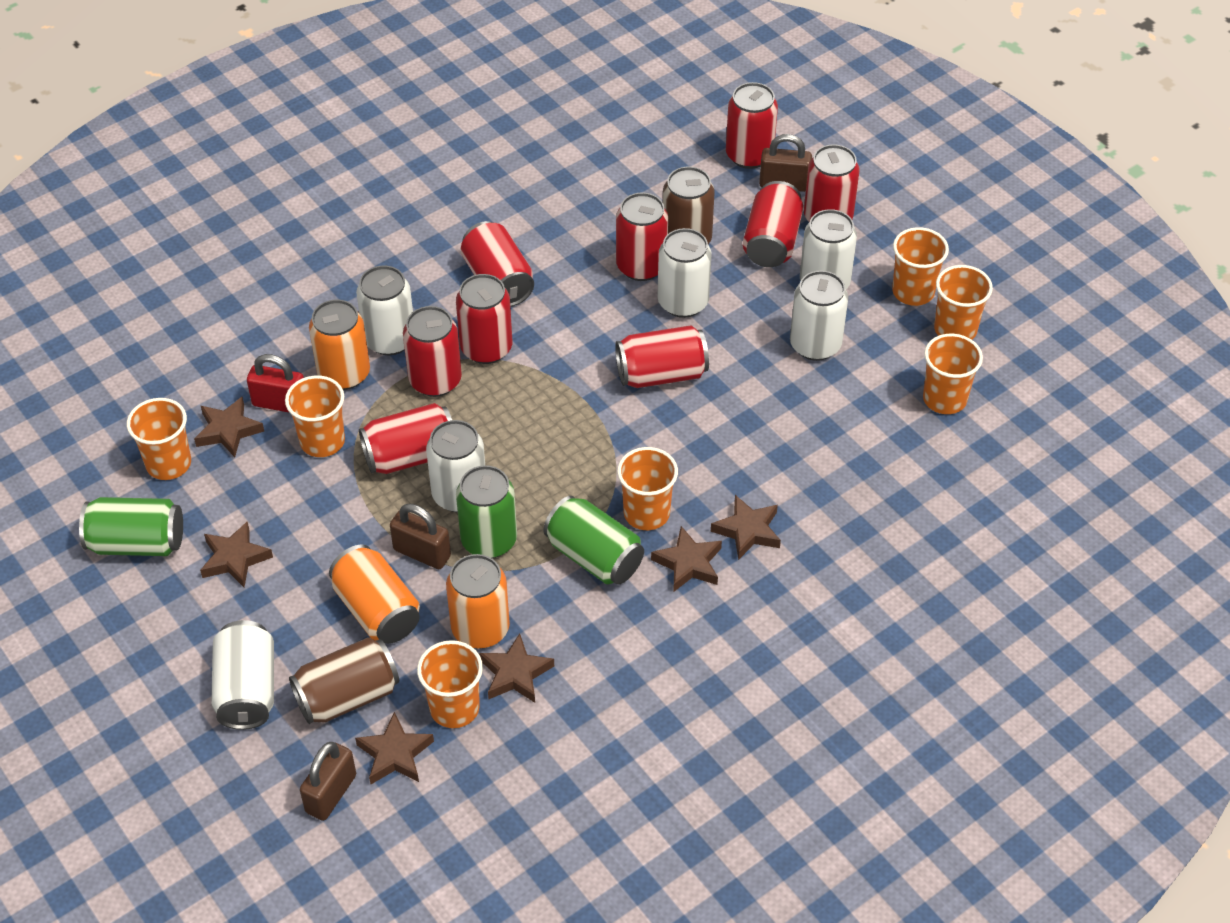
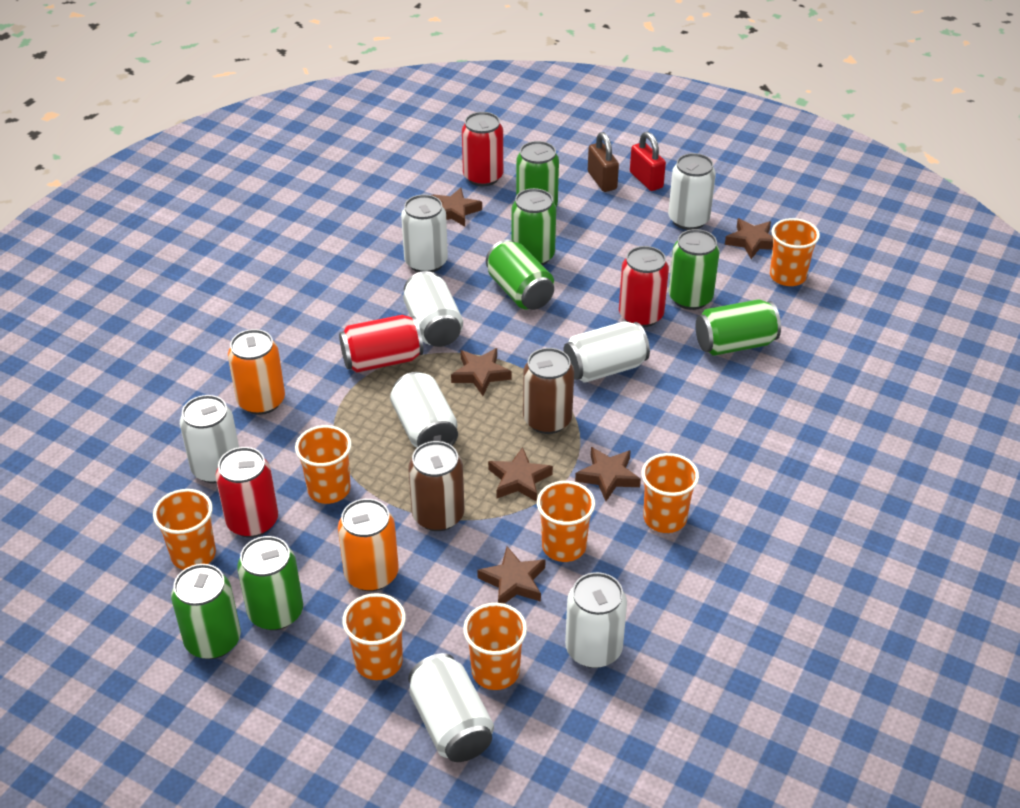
brown padlock: [300,742,356,821] [390,504,451,569] [759,134,812,192] = 3 -> [588,132,619,192] = 1
green can: [79,497,183,556] [456,465,517,558] [543,496,644,584] = 3 -> [171,564,241,659] [237,536,303,630] [486,239,554,310] [512,188,556,265] [516,141,559,206] [669,229,720,310] [696,299,781,356] = 7
orange can: [309,300,370,390] [329,545,420,644] [446,554,510,649] = 3 -> [228,329,285,415] [338,499,399,591] = 2
red can: [359,403,452,474] [403,306,462,397] [456,274,512,364] [461,221,534,307] [615,325,709,388] [616,193,668,281] [726,82,778,169] [743,181,803,267] [804,144,859,222] = 9 -> [216,447,278,538] [339,315,423,373] [462,112,503,186] [619,246,669,327] = 4
white can: [211,620,274,730] [356,265,413,355] [426,420,485,512] [658,228,712,318] [790,271,848,361] [800,209,857,289] = 6 -> [180,395,239,483] [390,372,458,448] [401,194,448,272] [403,271,463,347] [408,653,494,762] [563,321,650,383] [565,572,627,668] [668,153,716,230] = 8

